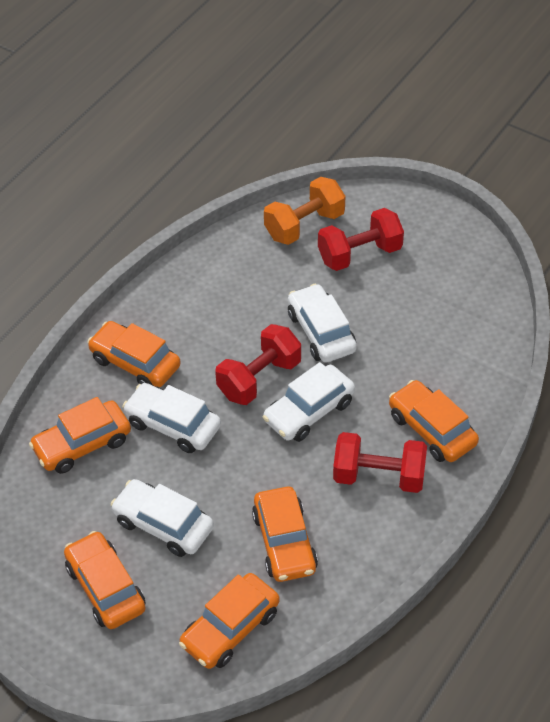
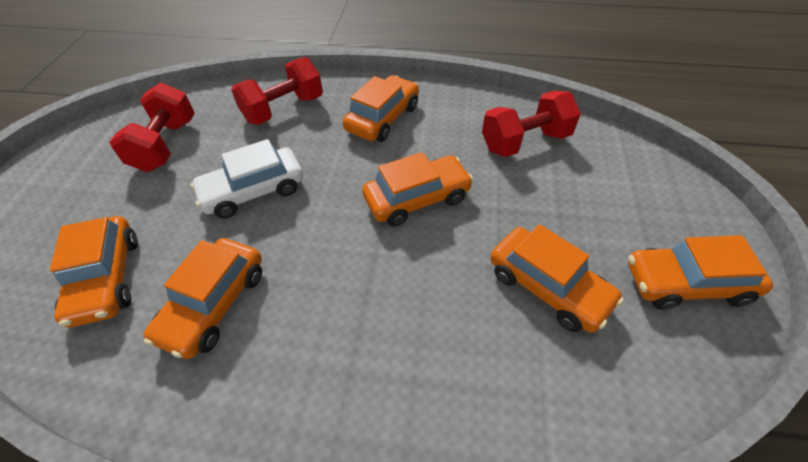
orange dumbbell: [264,177,345,245] = 1 -> none = 0
white car: [111,479,214,557] [122,383,221,453] [263,362,355,442] [288,284,357,363] = 4 -> [190,139,303,218] = 1

